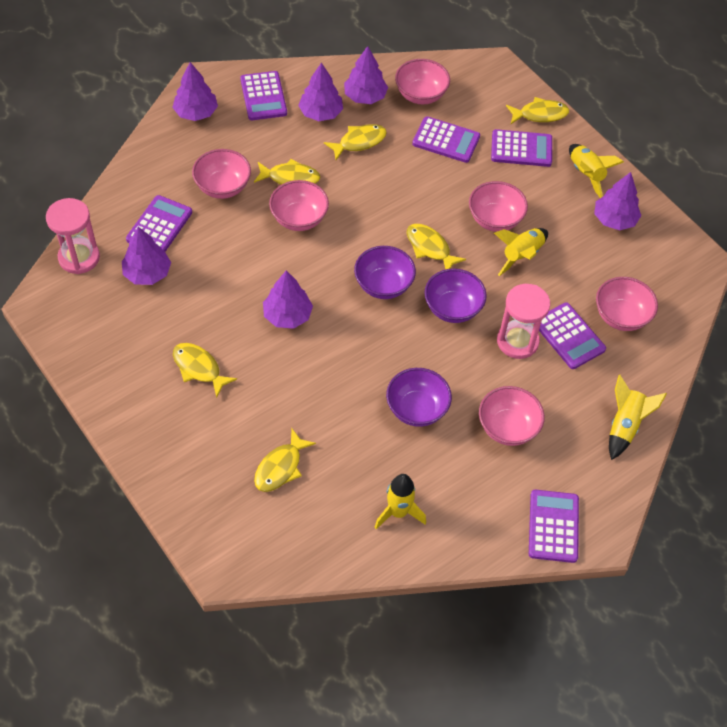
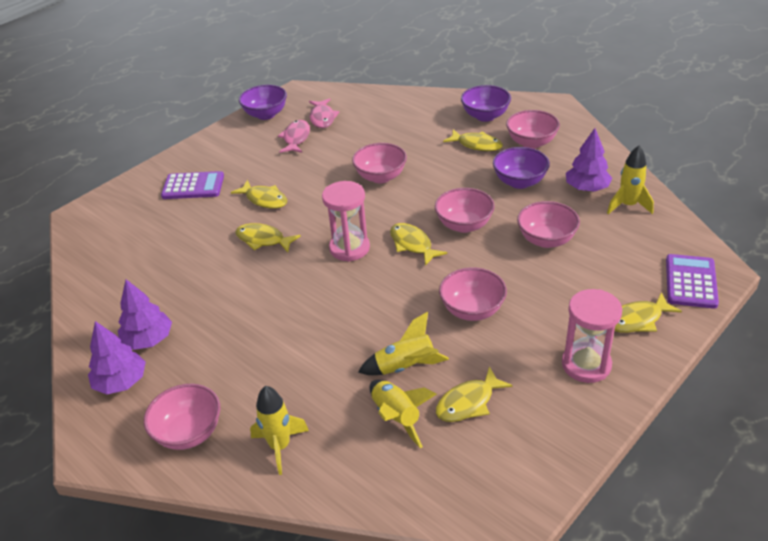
pink fish: none = 0 -> [278,120,310,153] [309,98,340,128] = 2
purple calculator: [126,195,192,252] [240,71,287,120] [412,116,480,163] [491,129,552,167] [529,490,579,563] [539,302,606,369] = 6 -> [161,171,224,199] [666,254,719,309] = 2
purple tree: [122,227,171,285] [172,62,218,121] [263,270,313,329] [298,63,343,121] [344,46,388,104] [594,172,641,230] = 6 -> [88,321,146,395] [118,279,172,350] [566,128,612,192] = 3

